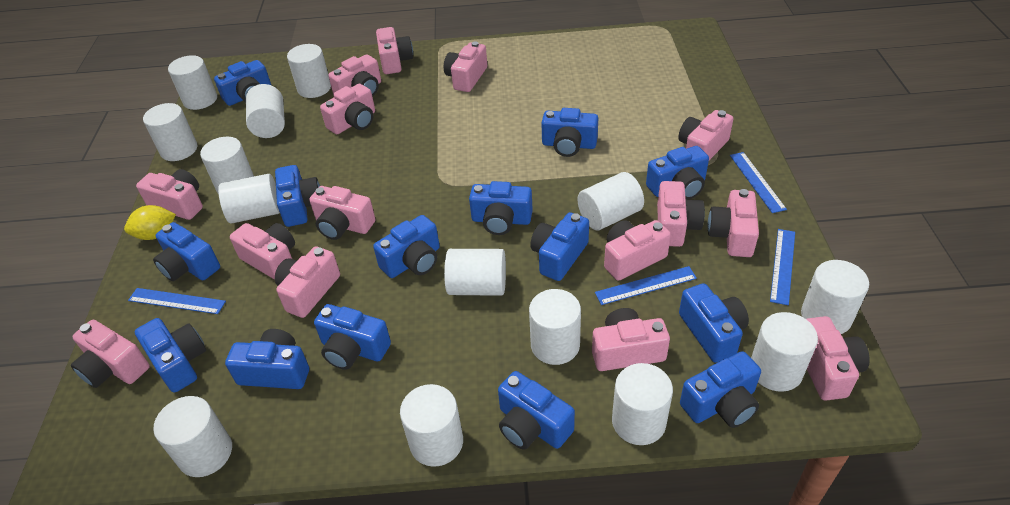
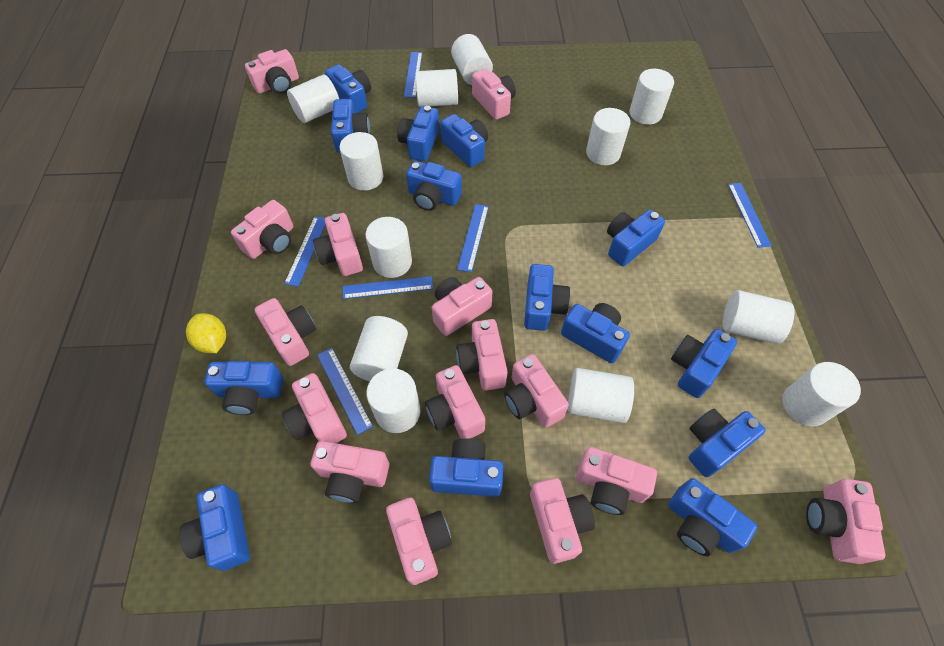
blue ruler: [128,288,226,314] [595,266,697,305] [730,152,787,213] [770,229,795,305] = 4 -> [284,216,326,287] [317,348,373,435] [343,276,433,299] [404,52,422,98] [457,204,489,272] [728,183,772,248] = 6
white cylinder: [143,103,197,161] [153,396,232,477] [168,55,217,110] [200,137,254,194] [218,174,280,224] [246,84,285,138] [287,44,331,98] [400,384,463,467] [444,249,506,296] [529,289,581,365] [578,172,644,230] [612,363,673,445] [751,312,818,392] [801,260,869,334] = 14 -> [287,75,339,123] [339,132,383,191] [350,316,408,382] [365,217,412,278] [366,368,421,433] [415,69,458,107] [451,34,493,85] [568,368,634,423] [586,108,630,165] [629,69,674,125] [723,290,794,344] [782,362,861,426] = 12

